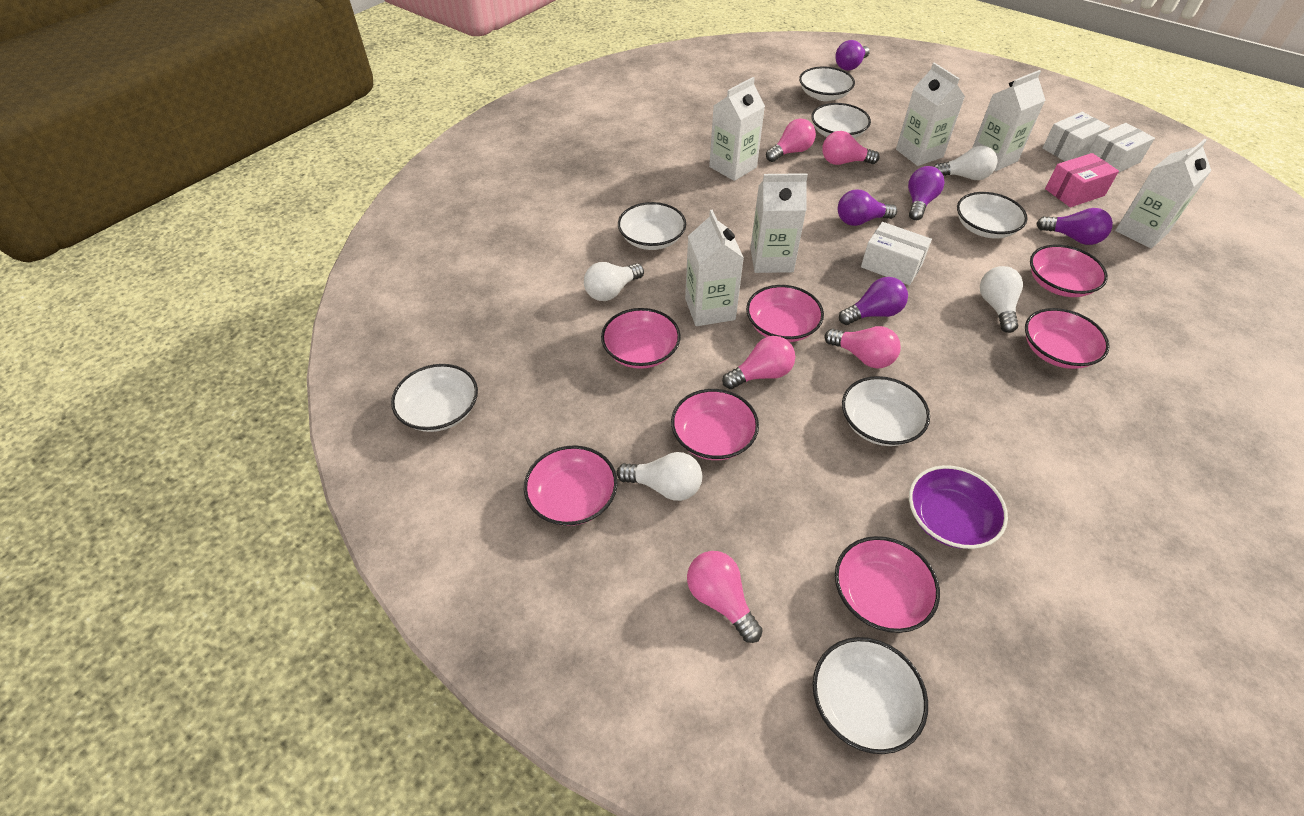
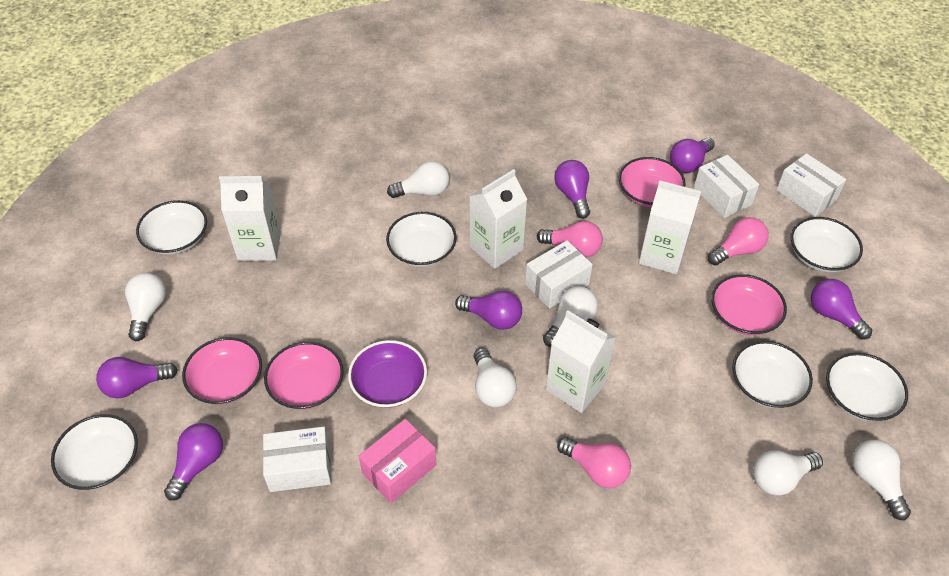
pink bowl: [524,445,618,526] [601,308,681,369] [671,389,759,460] [746,285,824,342] [835,536,940,633] [1025,308,1110,369] [1030,245,1108,297] = 7 -> [182,337,262,404] [264,342,344,409] [619,157,686,207] [711,274,787,335] = 4
pink light bulb: [687,551,763,643] [722,336,795,389] [766,118,816,162] [822,131,880,165] [825,326,901,368] = 5 -> [537,221,603,258] [557,437,631,488] [708,217,768,266] = 3
purple light bulb: [835,40,870,70] [838,189,897,226] [839,277,908,325] [908,166,945,220] [1037,208,1113,245] = 5 -> [96,357,178,398] [164,423,223,501] [455,291,522,330] [554,160,590,219] [670,138,715,173] [811,279,872,339] = 6
white bowl: [391,364,478,432] [618,202,686,250] [799,67,855,101] [811,103,871,139] [813,637,928,754] [842,376,930,446] [957,192,1028,239] = 7 -> [51,414,138,490] [136,200,207,255] [386,212,457,267] [732,341,813,408] [791,217,863,272] [826,352,908,421] = 6
white box: [861,222,932,285] [1043,112,1110,161] [1088,123,1155,173] = 3 -> [263,427,331,492] [525,240,593,309] [694,155,759,218] [777,153,846,217] = 4
white carton: [685,210,744,326] [709,77,765,181] [750,173,808,273] [896,63,965,166] [972,70,1046,171] [1115,139,1211,248] = 6 -> [219,176,281,261] [469,169,528,269] [546,310,616,413] [639,180,701,274] = 4
white light bulb: [584,262,644,301] [617,452,702,501] [934,146,997,180] [980,266,1023,333] = 4 -> [125,273,166,341] [387,161,449,198] [474,348,517,408] [543,286,598,347] [753,450,823,496] [852,440,911,520] = 6

